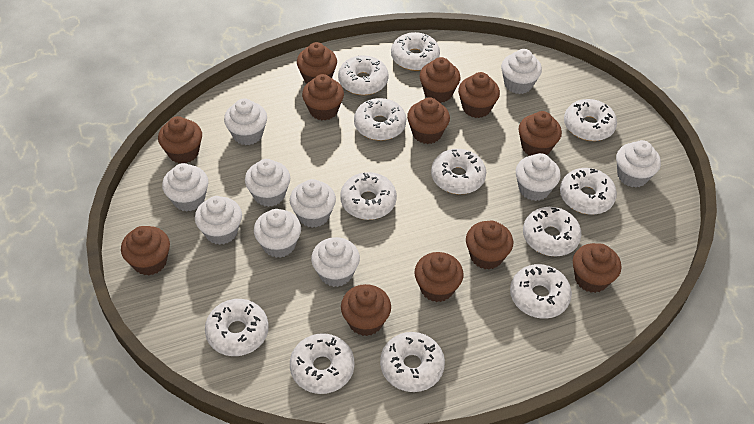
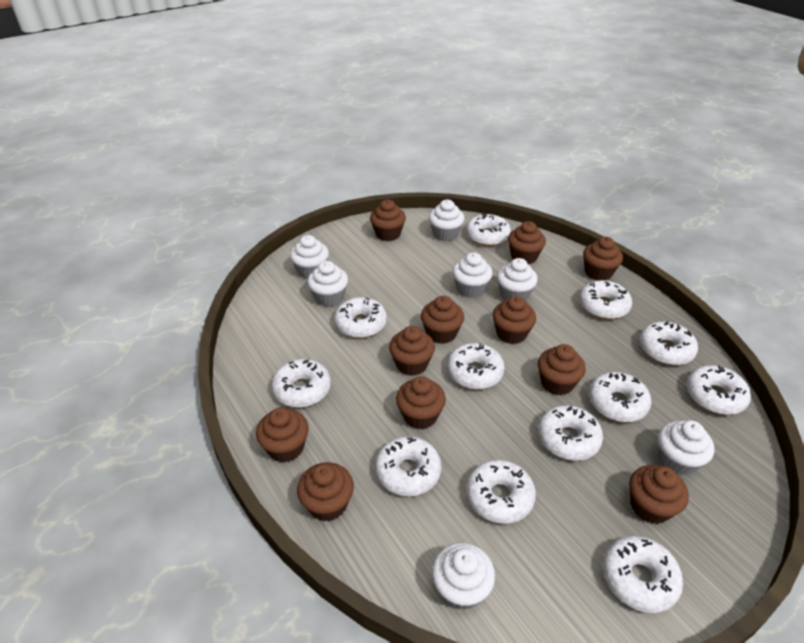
brown cupcake: [121,226,170,275] [158,116,202,163] [297,42,337,84] [302,74,344,120] [341,284,391,336] [407,97,450,144] [414,252,463,302] [420,57,461,103] [458,72,500,118] [466,221,513,269] [519,111,562,156] [573,243,621,293] = 12 -> [256,408,309,463] [297,462,354,521] [370,200,406,241] [389,326,435,376] [396,376,446,429] [421,296,464,344] [492,296,536,344] [508,221,546,264] [538,344,586,395] [583,237,623,281] [629,465,689,524] = 11
white cupcake: [162,163,209,212] [195,196,242,245] [224,98,267,145] [245,159,290,207] [254,209,301,258] [290,179,336,228] [311,237,360,287] [501,49,542,94] [516,153,561,201] [616,140,661,188] = 10 -> [290,235,329,279] [307,261,348,307] [429,200,465,241] [432,543,495,610] [452,252,493,298] [497,258,538,301] [658,420,714,476] = 7

